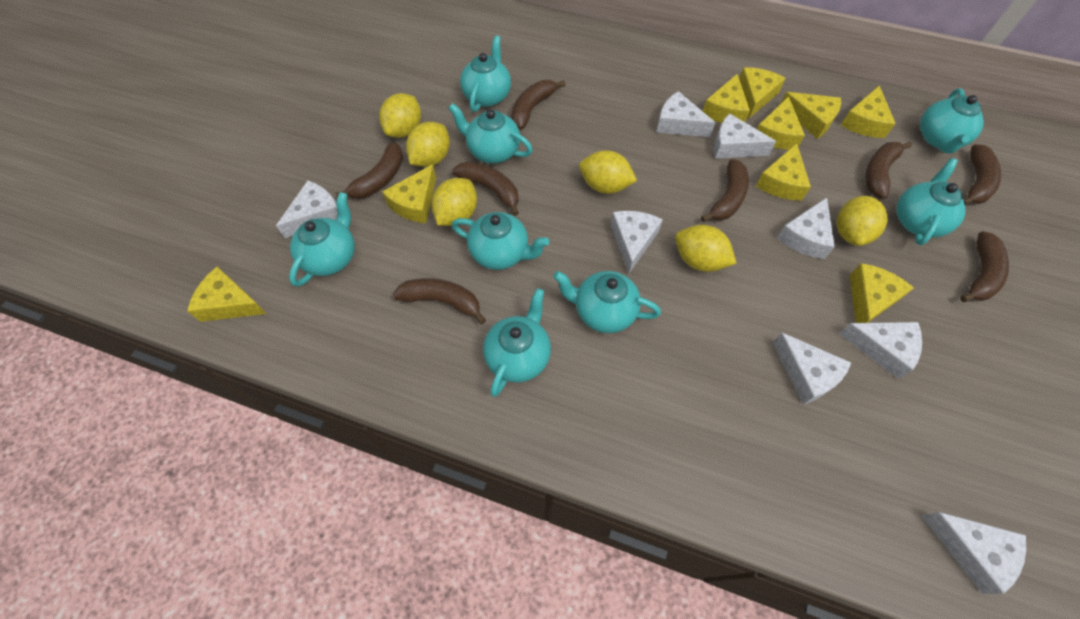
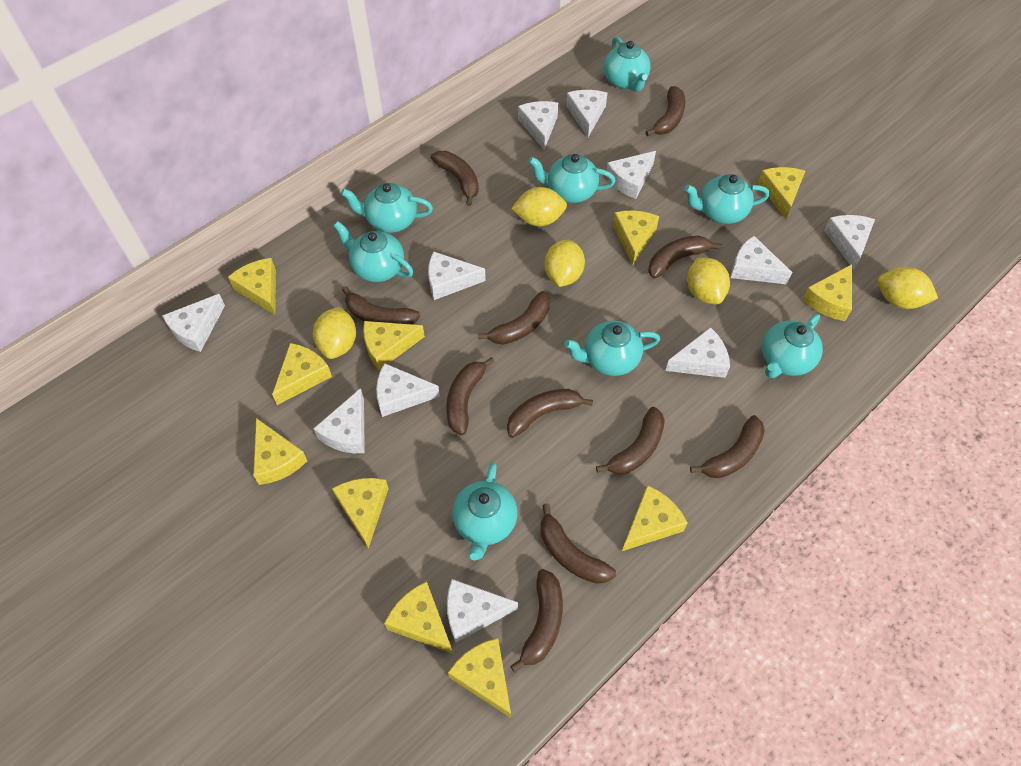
brown banana: [335,142,403,199] [393,278,486,324] [452,162,519,216] [511,80,566,130] [701,159,749,222] [865,142,912,199] [960,231,1009,302] [963,144,1001,205] = 8 -> [342,286,420,325] [431,151,479,206] [446,357,495,435] [478,291,550,345] [507,389,593,438] [510,569,563,673] [541,503,616,584] [596,407,665,474] [645,86,685,136] [648,236,722,279] [690,415,765,478] = 11
white cheese: [276,181,338,238] [611,211,663,273] [656,91,715,137] [714,113,776,159] [773,333,851,405] [777,198,835,259] [839,322,922,379] [922,512,1026,594] = 8 -> [162,294,225,352] [313,388,365,453] [376,363,440,417] [428,252,486,300] [447,579,518,643] [518,101,558,150] [566,90,607,138] [606,151,656,199] [665,327,730,378] [730,236,792,284] [824,215,875,270] = 11
yellow cheese: [187,267,267,322] [382,164,436,223] [703,74,750,123] [739,67,786,118] [756,143,811,201] [757,96,805,150] [781,92,841,139] [840,86,896,138] [850,263,914,323] = 9 -> [228,258,276,315] [253,418,307,485] [272,343,332,405] [332,478,389,549] [363,321,425,370] [384,582,453,654] [448,638,511,718] [613,210,659,265] [622,485,688,551] [758,167,805,219] [802,264,852,321] = 11
yellow lemon: [379,93,421,138] [406,122,450,167] [432,178,477,226] [579,150,637,194] [675,225,737,272] [837,196,888,246] = 6 -> [313,307,356,359] [511,187,567,226] [544,240,585,287] [687,257,730,304] [878,267,938,309] = 5

